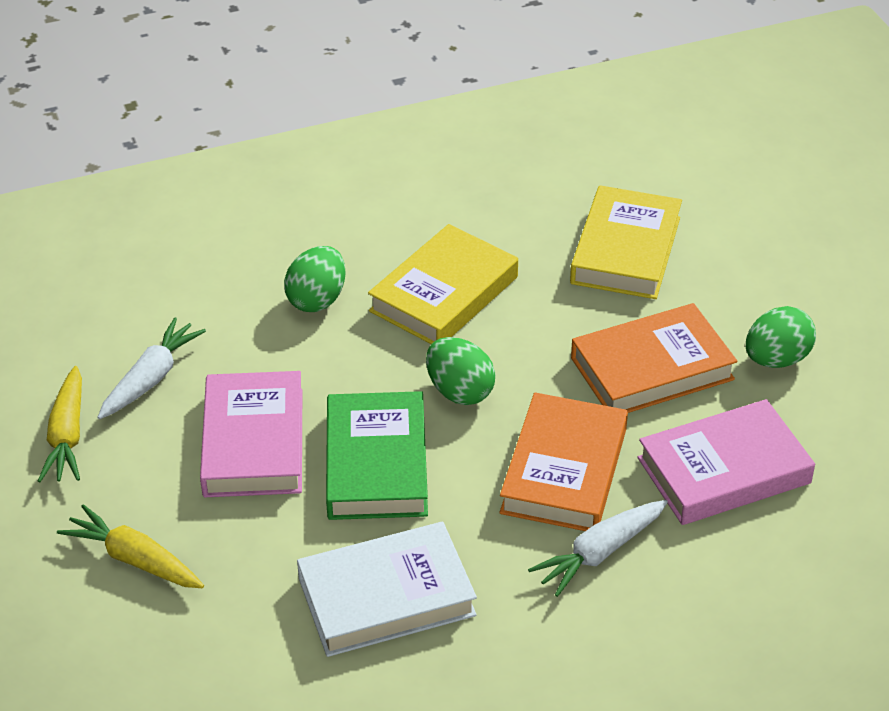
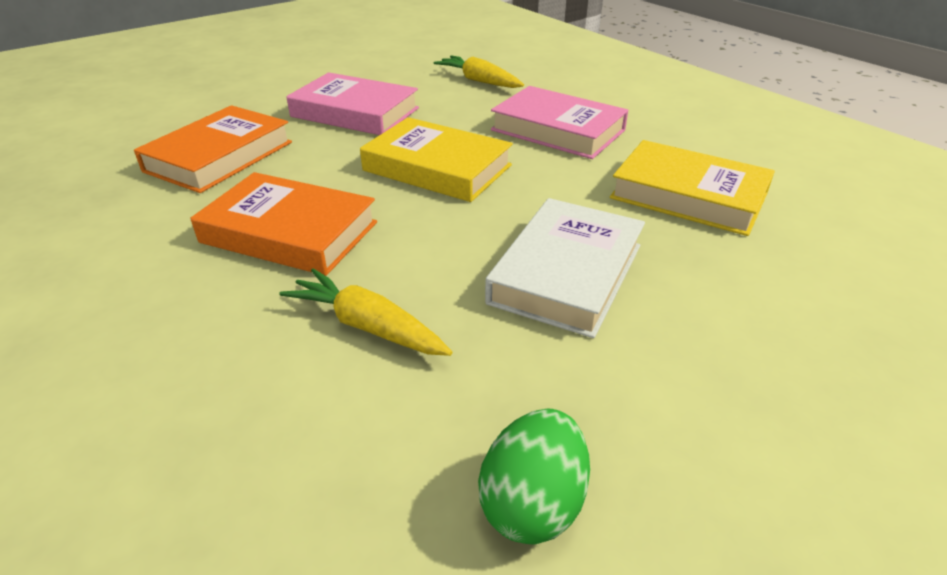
green book: [326,391,428,520] = 1 -> none = 0
green egg: [284,246,346,312] [426,337,495,405] [746,306,816,368] = 3 -> [478,409,590,544] = 1
white carrot: [97,317,206,419] [528,500,668,597] = 2 -> none = 0

